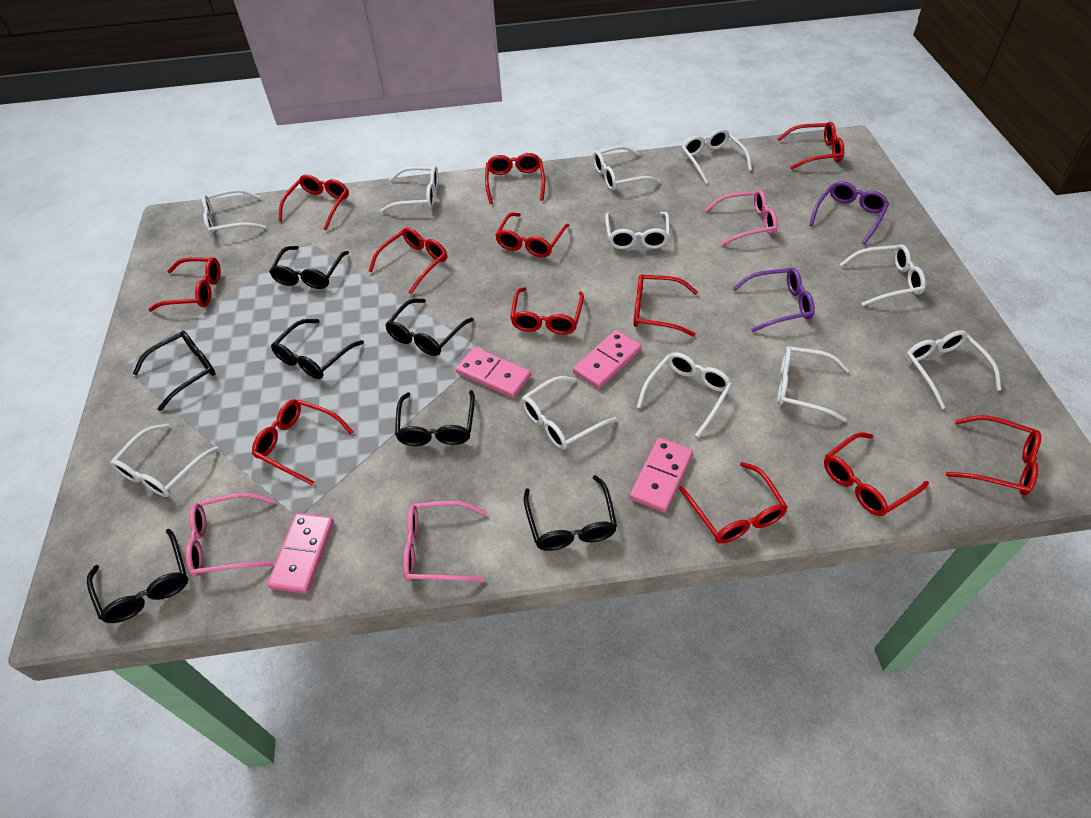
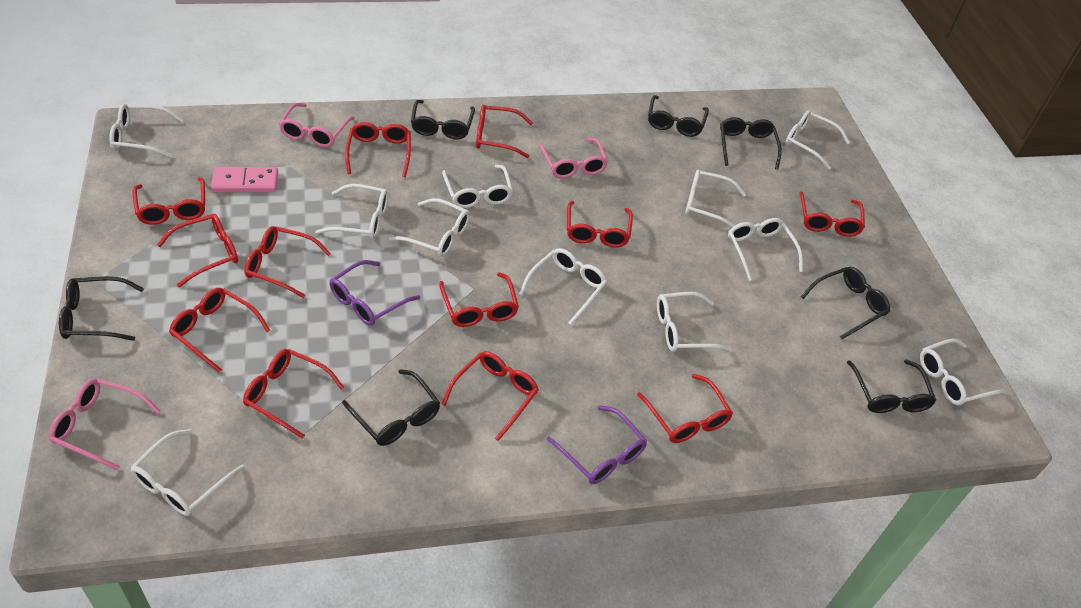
pink domino: [267,513,334,594] [456,347,531,398] [573,330,641,389] [630,438,693,513] = 4 -> [211,167,278,192] = 1

